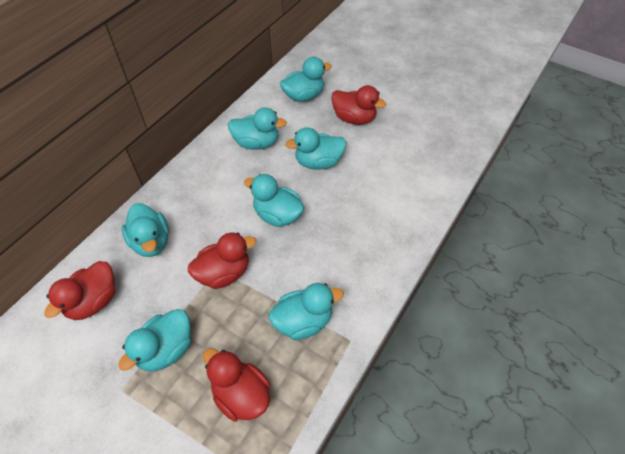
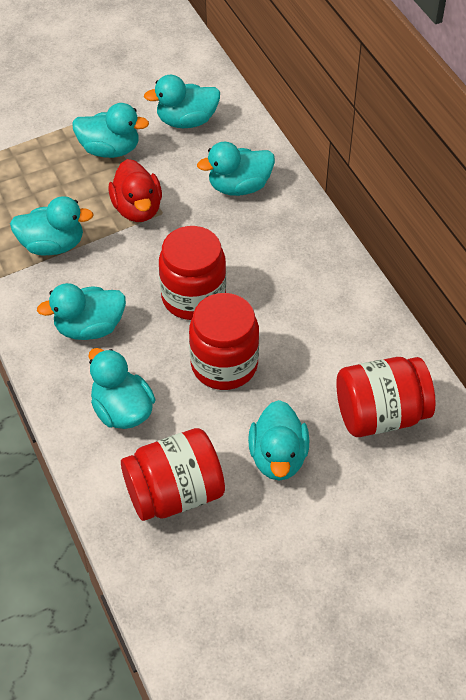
red duck: [44,261,115,320] [188,233,256,289] [203,348,271,422] [331,85,386,125] = 4 -> [108,159,162,222] = 1
red jar: none = 0 -> [121,428,225,521] [159,226,226,320] [189,293,259,390] [336,357,436,437] = 4

